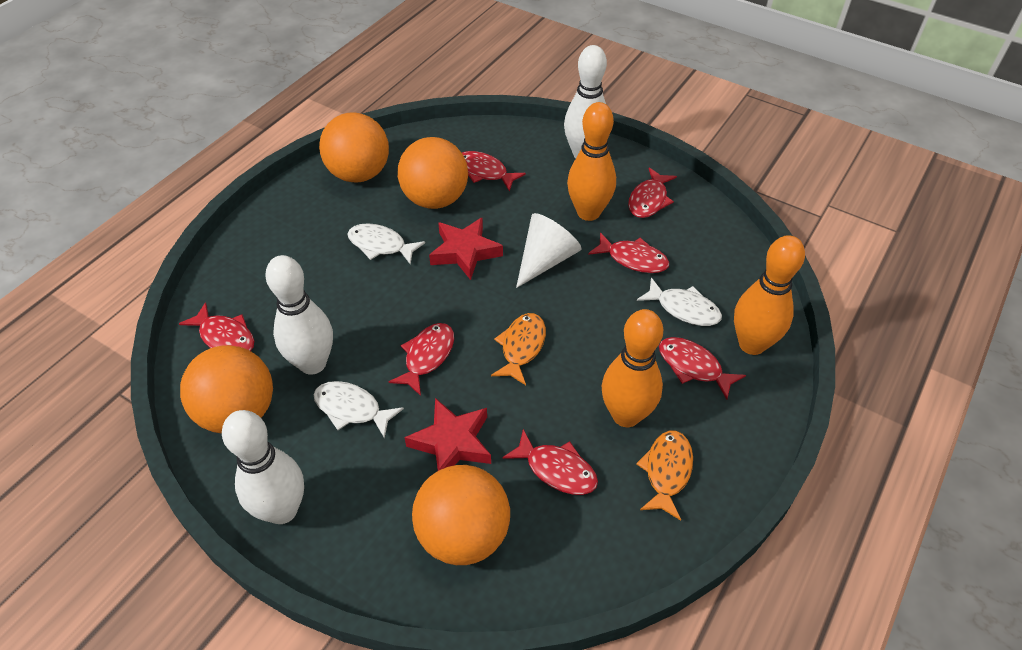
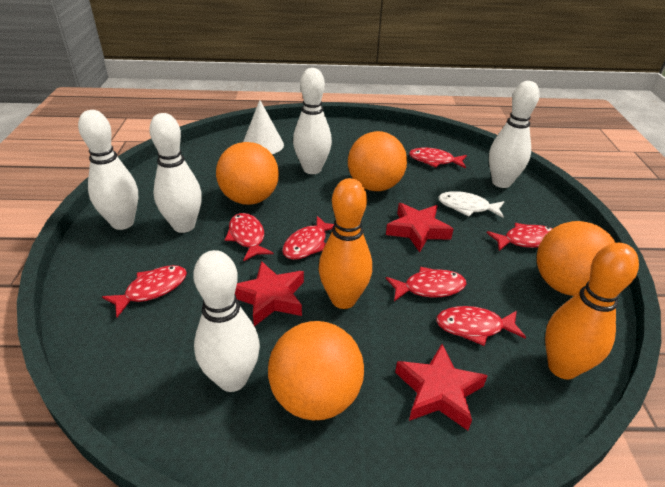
orange bowling pin: [567,102,616,221] [602,309,663,427] [734,235,805,355] = 3 -> [319,178,372,309] [545,243,639,379] = 2
orange fish: [491,313,546,385] [636,431,693,521] = 2 -> none = 0
red star: [404,398,491,471] [429,217,503,280] = 2 -> [235,261,304,326] [386,203,453,252] [395,344,488,430] = 3
white bowling pin: [222,410,304,524] [265,255,333,375] [564,45,607,159] = 3 -> [78,110,138,230] [149,113,202,233] [193,250,260,392] [293,68,332,174] [489,81,540,188] = 5
white fish: [314,381,404,438] [348,223,425,265] [637,278,722,326] = 3 -> [438,191,504,218] = 1

